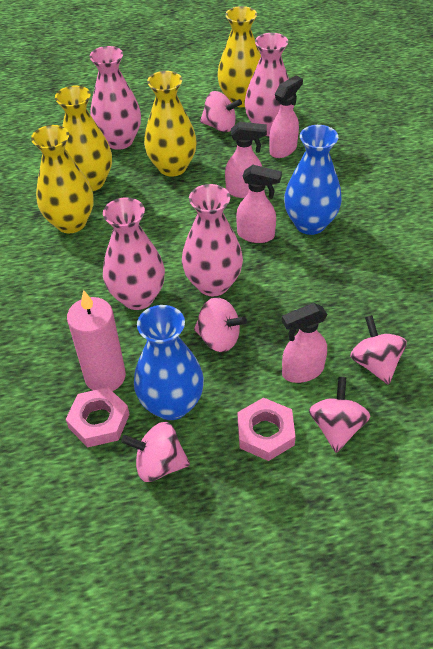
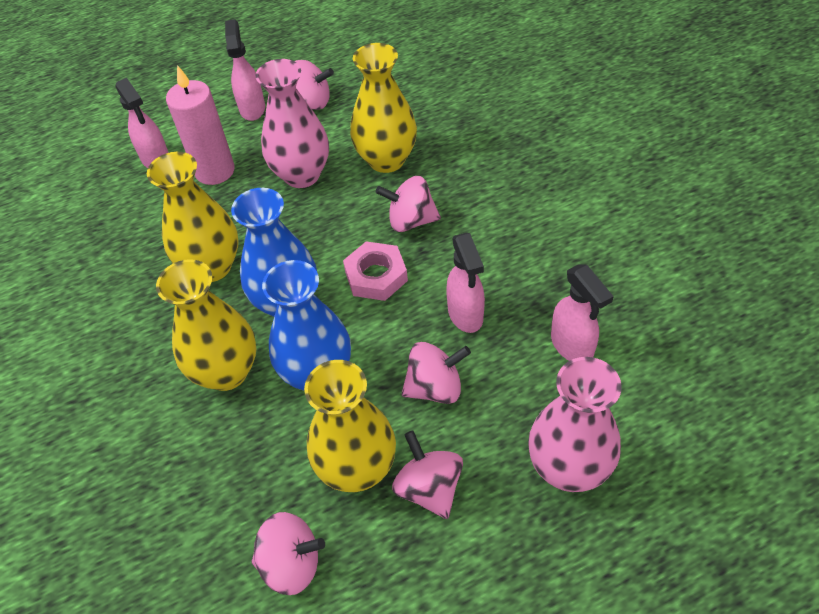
pink nut: [66,387,130,447] [238,398,296,461] = 2 -> [343,241,408,301] = 1
pink vase: [89,46,141,150] [103,197,165,310] [182,184,243,296] [245,33,294,136] = 4 -> [255,59,329,188] [528,357,622,492] = 2

